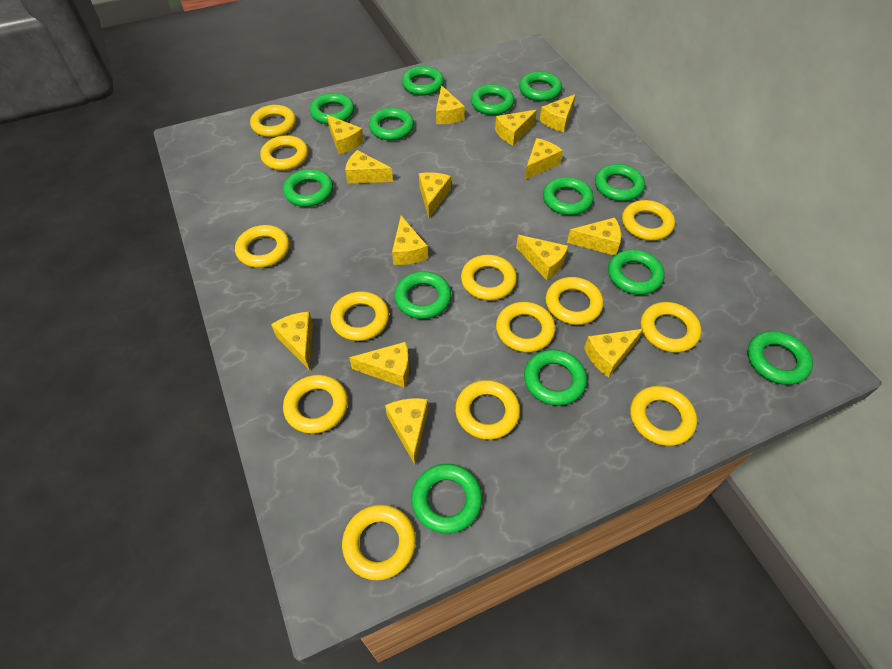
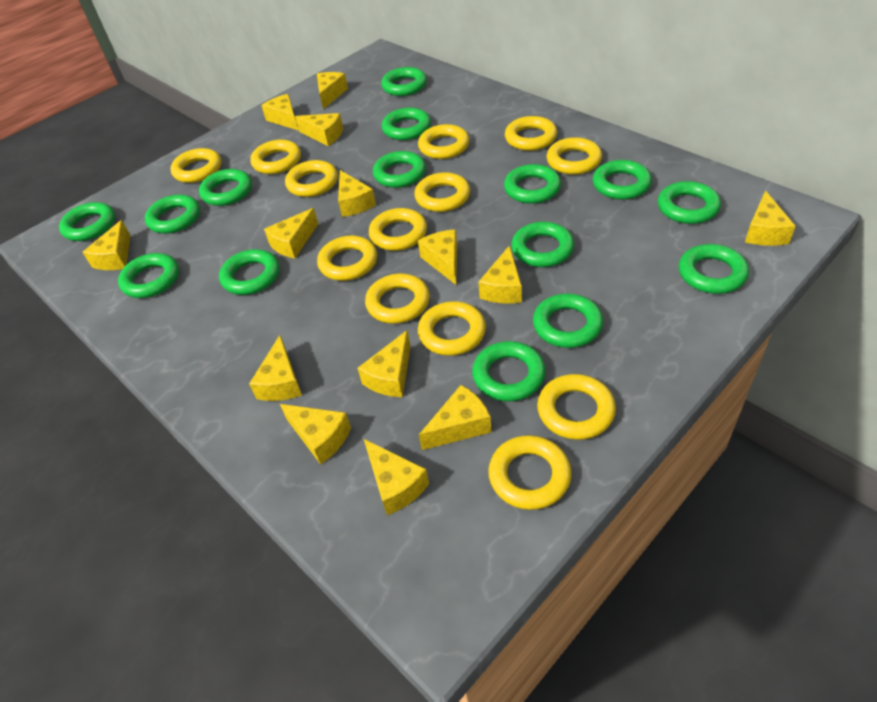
green ring: [283,169,333,207] [310,93,354,124] [369,108,414,141] [394,271,452,319] [402,66,444,96] [411,464,482,533] [471,84,514,115] [519,71,562,101] [524,349,587,406] [543,177,594,215] [595,164,645,201] [608,250,665,295] [747,331,813,385] = 13 -> [59,202,115,241] [118,253,179,298] [145,195,200,234] [199,169,252,206] [219,249,280,295] [373,151,426,188] [381,67,427,96] [382,107,431,140] [472,341,546,401] [504,164,561,204] [511,222,574,267] [533,293,603,348] [593,160,652,200] [658,181,721,224] [679,244,749,294] = 15

